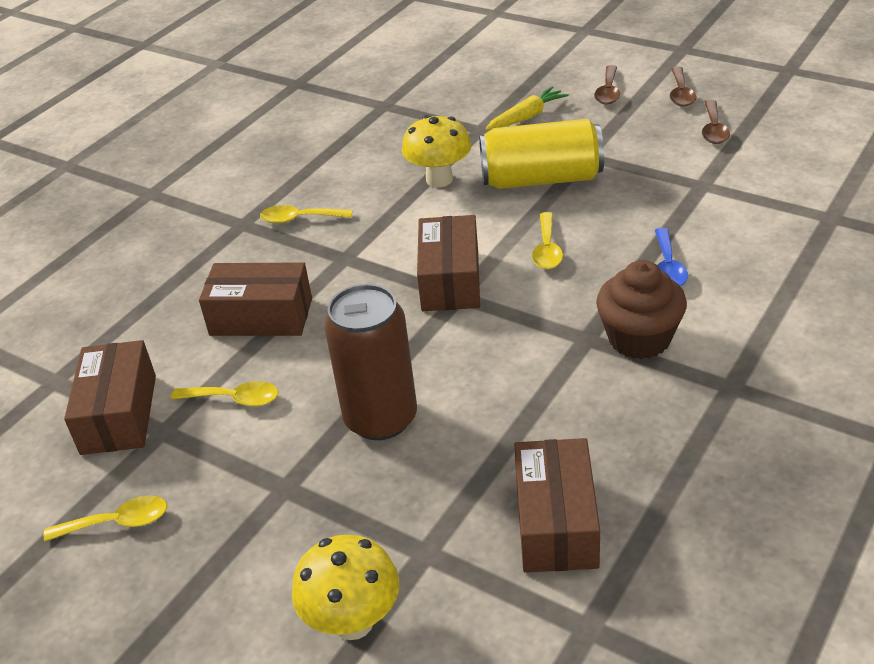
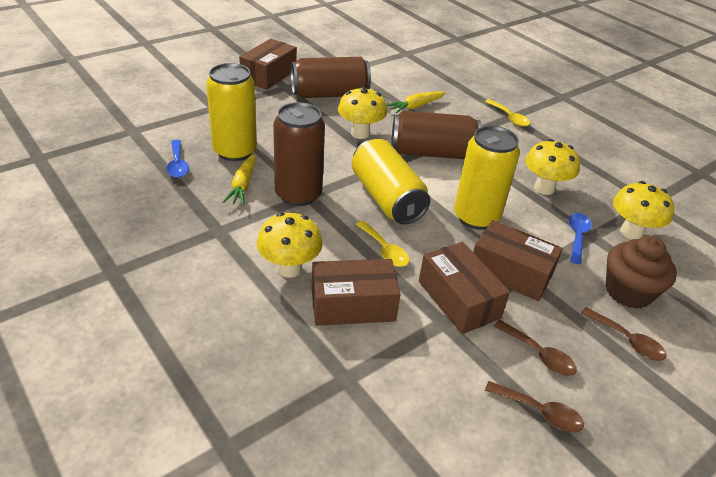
blue spoon: [655,228,688,286] = 1 -> [167,140,189,178] [569,213,592,264] = 2
brown can: [324,284,417,440] = 1 -> [273,102,325,206] [291,57,371,98] [391,110,482,159] = 3
yellow can: [479,119,604,189] = 1 -> [206,63,257,161] [352,139,430,224] [454,126,520,230] = 3
yellow carrot: [486,87,569,130] = 1 -> [223,153,256,205] [386,91,445,114] = 2
yellow mushroom: [292,535,399,640] [402,115,471,187] = 2 -> [257,213,322,278] [338,87,387,139] [525,139,580,195] [613,181,674,240] = 4
yellow spoon: [44,495,167,542] [171,381,279,407] [260,205,352,224] [532,212,563,269] = 4 -> [356,221,409,267] [485,99,530,127] = 2

